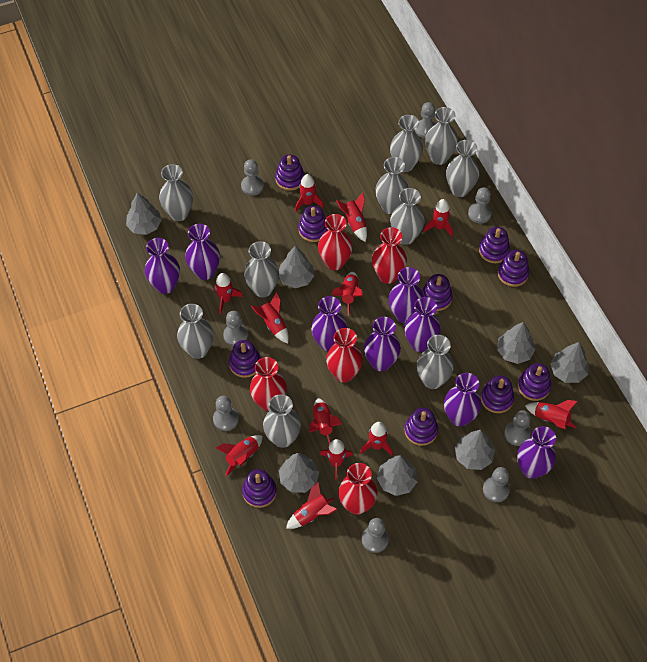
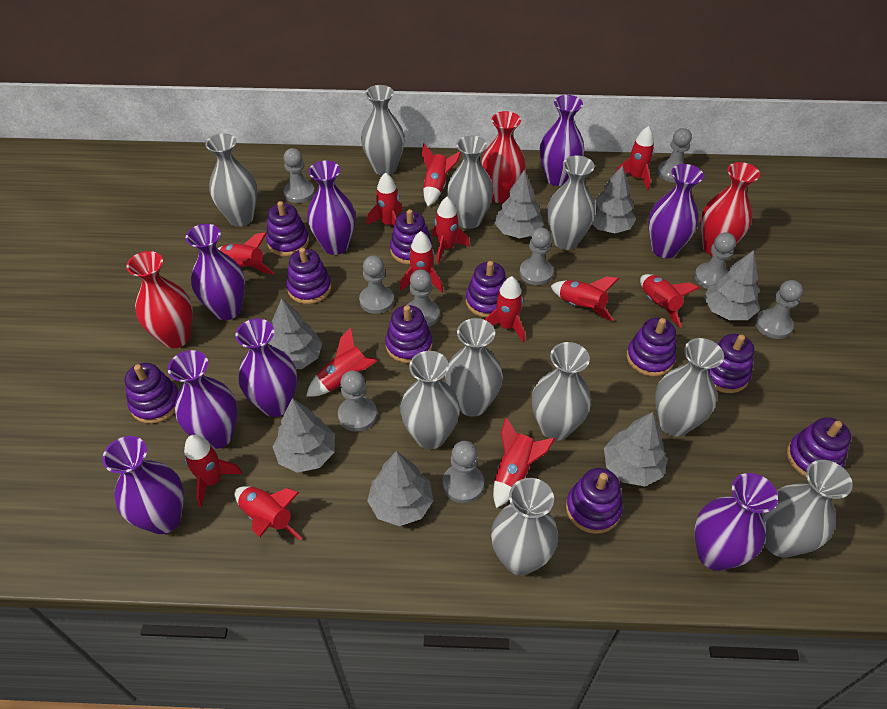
grey pawn: [213,396,239,431] [223,311,248,346] [241,159,264,196] [362,518,389,553] [415,102,436,138] [468,187,492,223] [483,467,510,502] [504,410,531,446] = 8 -> [283,148,315,203] [338,371,377,432] [359,255,394,314] [407,269,439,327] [443,441,484,503] [519,228,554,285] [657,128,692,182] [694,232,736,289] [755,280,803,339] = 9
red rocket: [214,273,243,314] [216,435,263,476] [251,292,289,344] [286,482,338,529] [295,174,324,212] [309,398,342,444] [320,439,353,481] [331,272,363,316] [336,192,367,242] [360,422,393,456] [424,199,453,237] [525,400,578,430] = 12 -> [184,435,242,507] [218,232,274,274] [235,486,302,540] [306,327,377,396] [367,172,402,227] [400,231,443,292] [422,144,461,206] [432,197,470,264] [484,276,525,343] [493,417,555,508] [551,277,619,321] [616,126,654,190] [640,274,699,328] = 13
red vase: [250,357,287,411] [318,214,353,270] [326,328,363,383] [338,463,378,515] [372,227,407,284] = 5 -> [126,251,193,348] [481,111,526,203] [701,162,760,256] = 3

